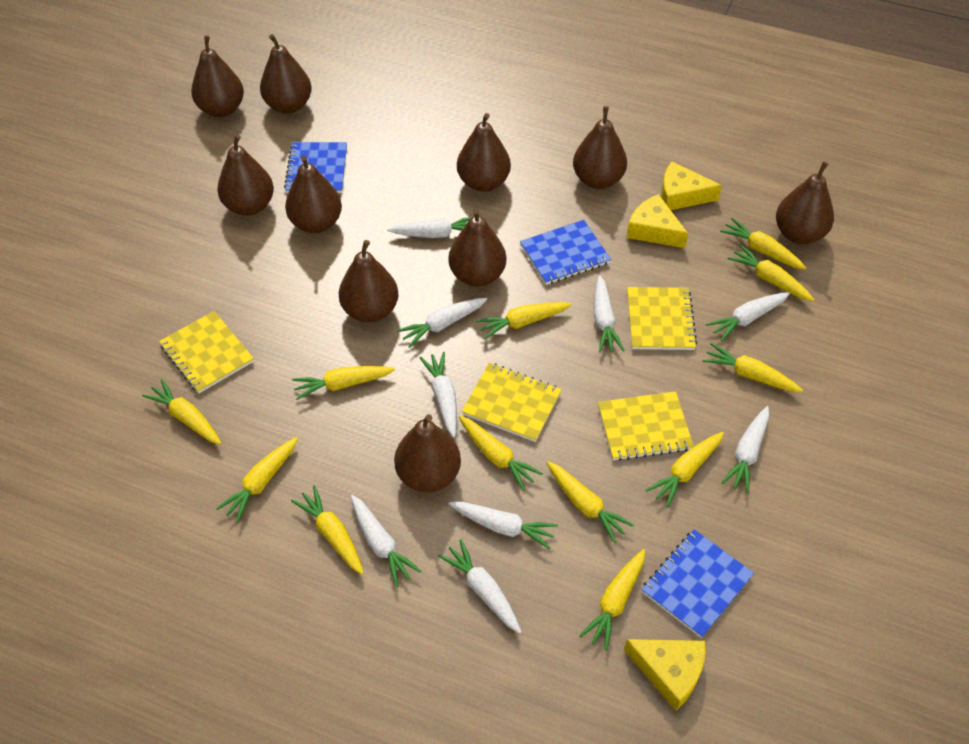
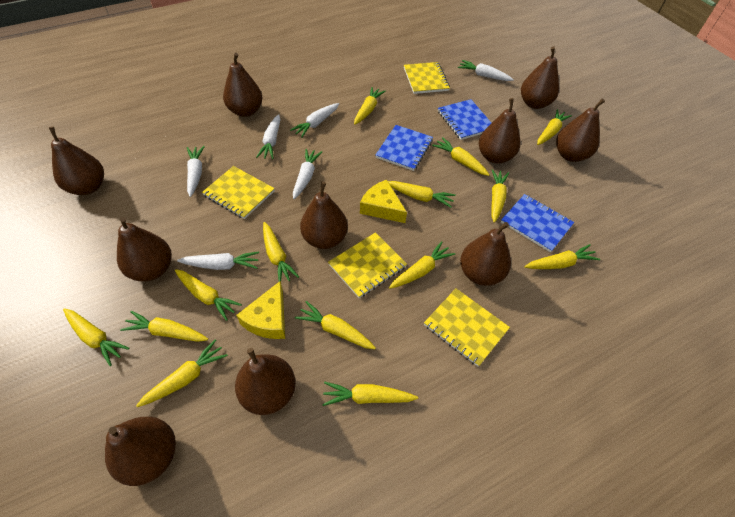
white carrot: [351,495,421,587] [387,217,471,238] [397,298,487,348] [420,352,457,438] [438,539,521,634] [449,501,558,549] [593,275,625,353] [706,292,790,341] [721,406,769,493] = 9 -> [177,252,259,270] [187,146,205,197] [256,114,280,159] [290,103,339,138] [293,149,322,199] [458,60,514,81] = 6
yellow carrot: [142,379,221,445] [216,437,298,523] [291,485,364,575] [292,366,395,400] [459,416,543,491] [476,302,572,339] [547,461,634,543] [579,549,645,651] [646,432,724,507] [702,343,803,392] [720,218,807,270] [728,245,814,301] = 12 -> [63,308,130,366] [120,311,208,342] [136,339,228,407] [175,269,242,321] [263,222,299,281] [295,301,376,349] [322,382,418,406] [354,87,386,125] [388,181,456,208] [389,241,455,289] [432,137,490,176] [491,169,509,223] [524,244,600,269] [537,109,572,145] = 14
yellow cheese: [624,639,705,711] [626,194,688,248] [661,161,722,210] = 3 -> [236,281,285,339] [360,180,407,223] = 2

